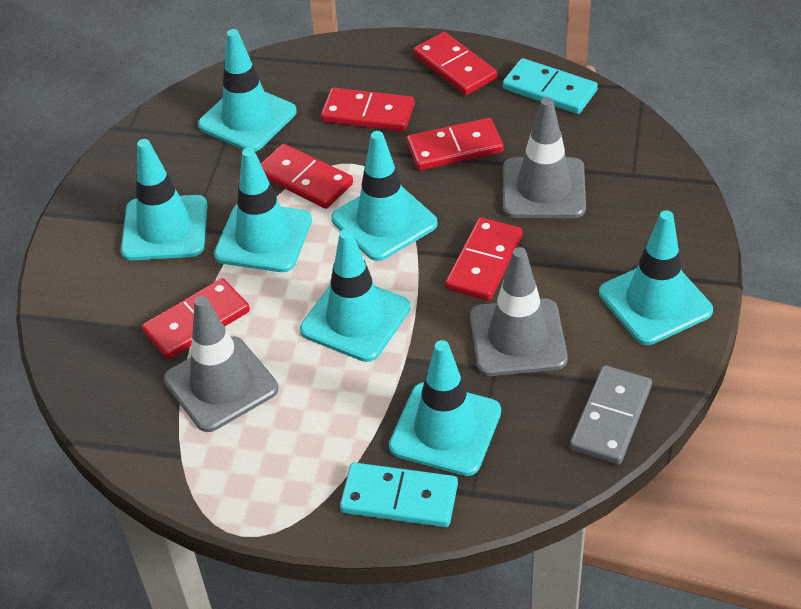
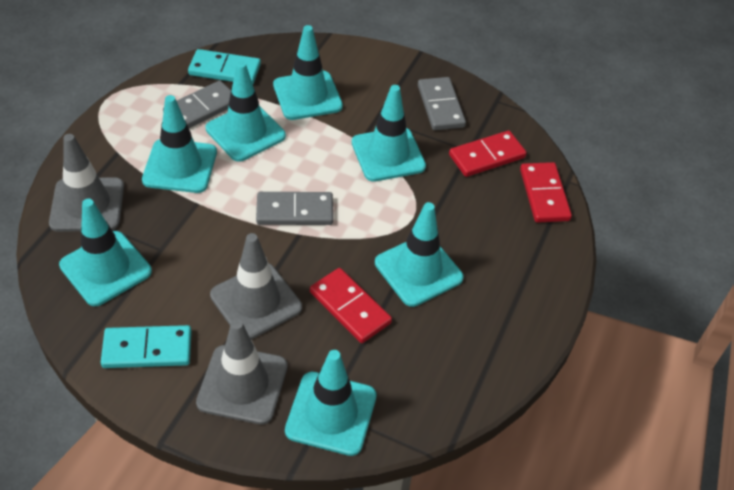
grey domino: [570,365,652,465] = 1 -> [163,80,231,128] [256,192,333,225] [418,77,466,130] = 3
red domino: [142,278,250,359] [260,144,353,209] [321,88,415,131] [407,118,504,170] [413,32,497,95] [445,217,523,301] = 6 -> [310,268,392,343] [449,130,527,177] [520,162,572,223] = 3

